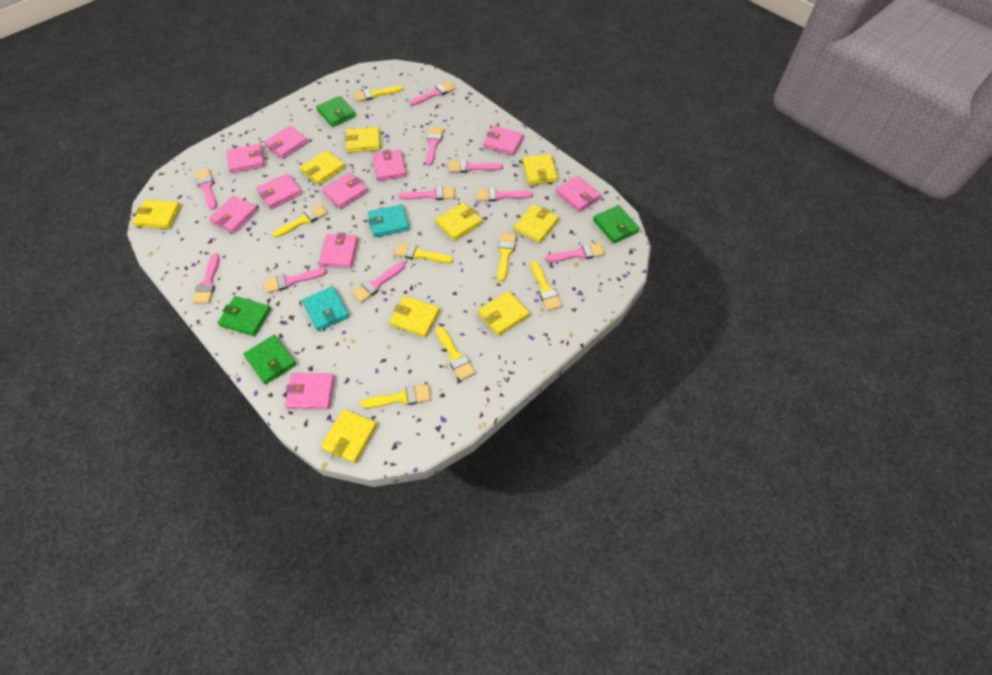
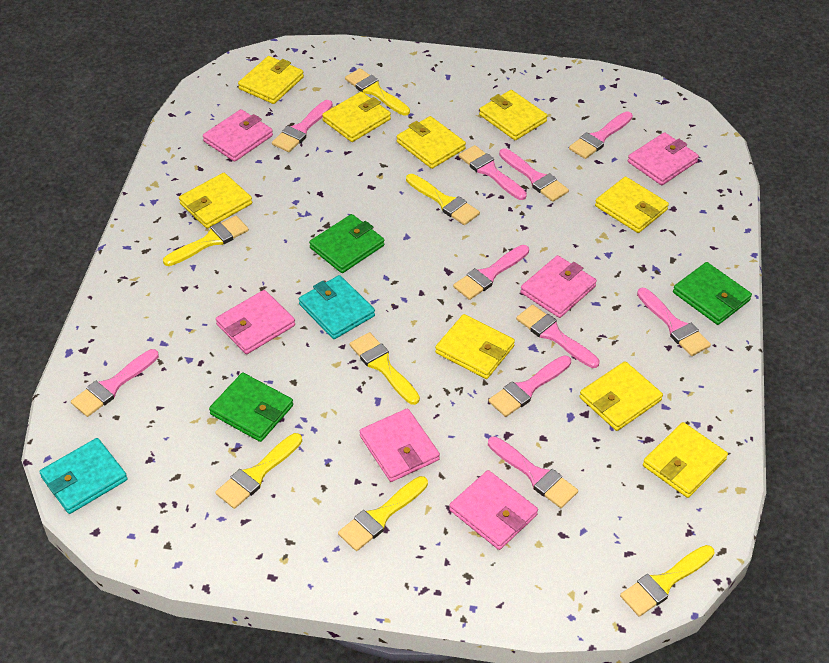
green wallet: [218,296,271,336] [244,335,296,384] [316,96,356,127] [593,205,639,244] = 4 -> [209,373,293,442] [309,214,384,273] [673,262,752,325] = 3
pink wallet: [209,196,258,233] [227,144,265,173] [256,173,302,209] [264,126,308,159] [285,373,335,409] [319,233,358,268] [322,173,368,209] [372,150,406,181] [483,126,524,156] [556,175,601,212] = 10 -> [203,109,273,162] [216,290,295,354] [360,408,440,482] [449,470,538,550] [520,255,597,318] [628,132,699,185] = 6

